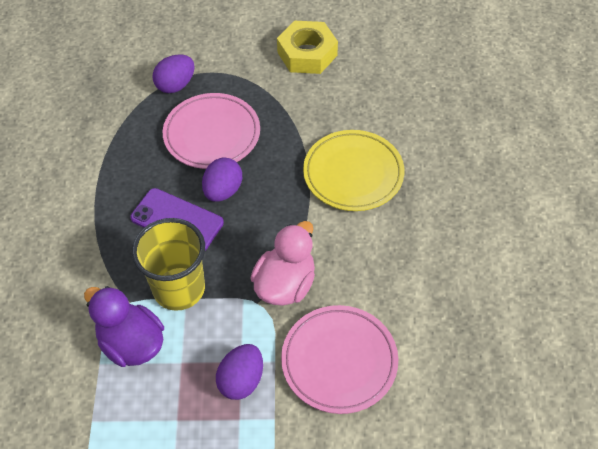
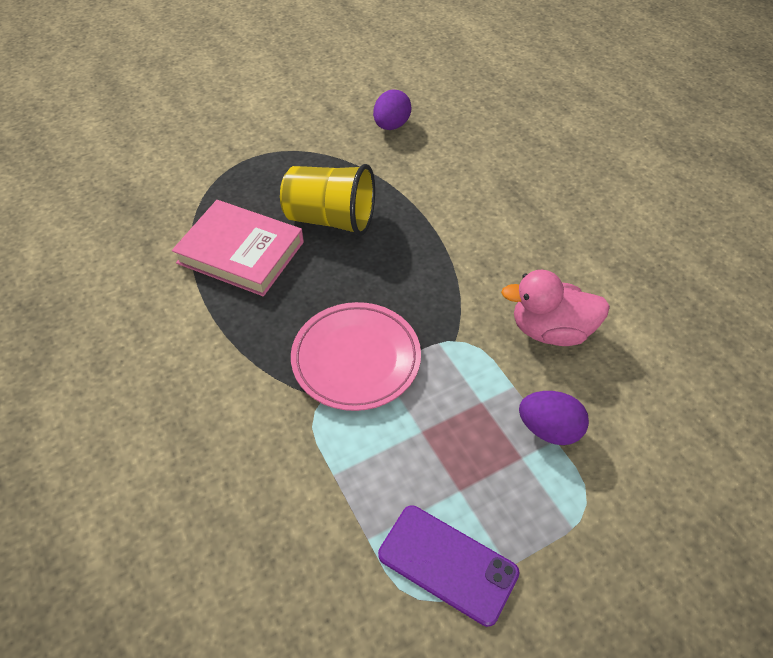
pink book: none = 0 -> [172,200,304,296] = 1
pink plate: [163,93,260,169] [281,305,398,414] = 2 -> [291,302,421,411] = 1
purple duck: [84,286,164,367] = 1 -> none = 0
purple egg: [152,54,195,93] [202,158,242,202] [216,344,263,400] = 3 -> [373,89,412,130] [519,391,589,445] = 2
yellow nut: [277,20,338,74] = 1 -> none = 0
yellow plate: [303,130,404,211] = 1 -> none = 0

